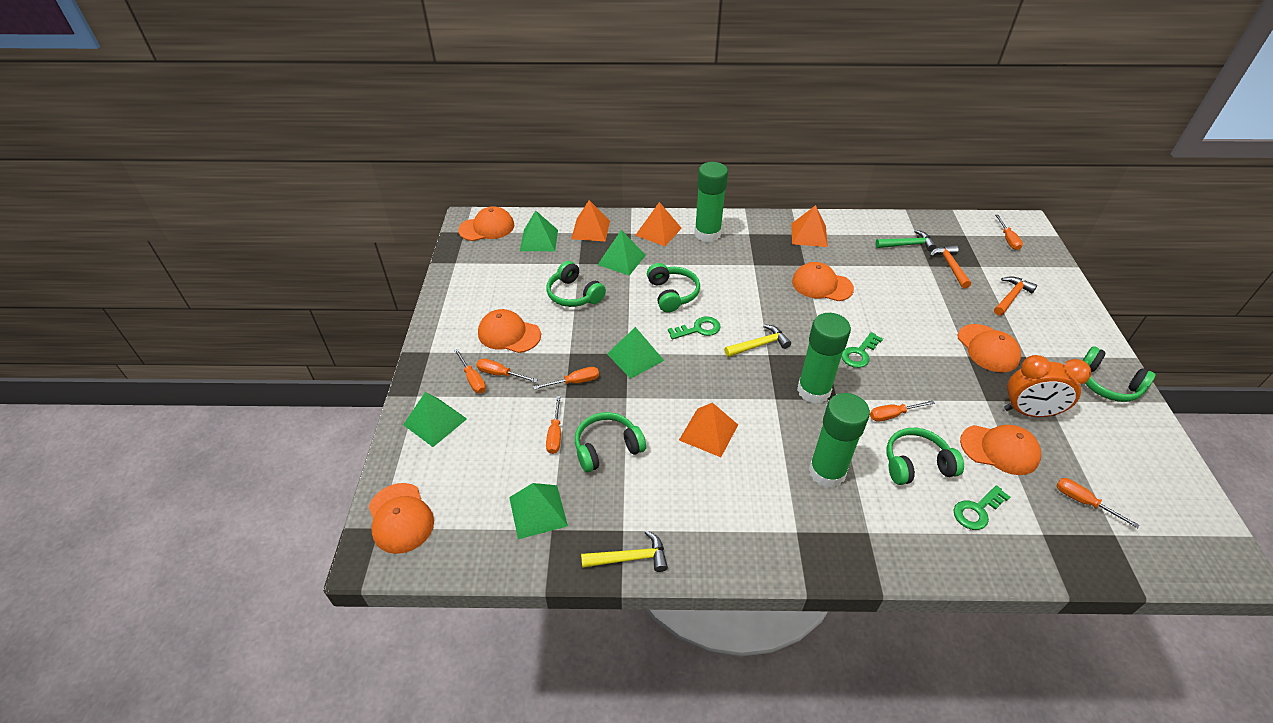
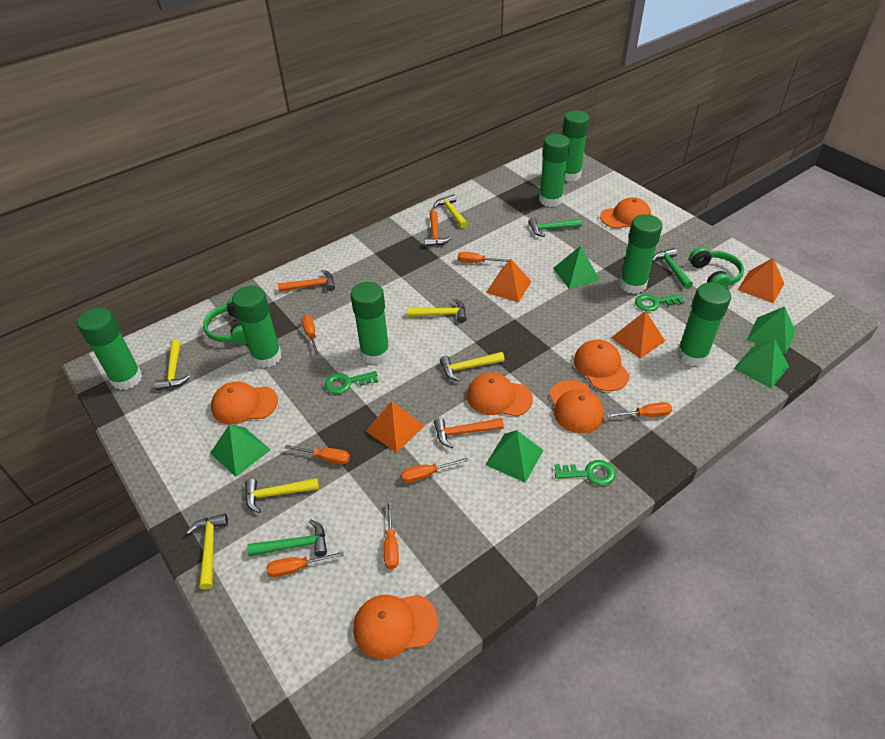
green glue stick: [694,162,728,242] [797,313,851,404] [809,393,870,488] = 3 -> [77,307,142,390] [232,286,282,368] [351,282,390,364] [539,134,570,207] [563,111,589,182] [619,214,663,294] [677,282,731,366] = 7
green hammer: [875,230,937,251] = 1 -> [247,519,327,557] [528,218,582,237] [652,248,693,289] = 3
green headphones: [547,261,606,307] [575,412,646,472] [647,263,700,312] [886,428,964,485] [1083,346,1156,402] = 5 -> [203,298,247,345] [689,247,744,288] = 2
orange clock: [1004,355,1091,417] = 1 -> none = 0
orange hammer: [930,245,971,288] [994,276,1037,316] = 2 -> [278,270,335,292] [424,210,451,247] [434,418,504,448] = 3
yellow hammer: [581,530,668,572] [724,324,791,357] = 2 -> [154,339,190,391] [186,514,228,590] [245,478,319,513] [408,298,466,323] [433,194,468,228] [440,352,504,382] = 6

